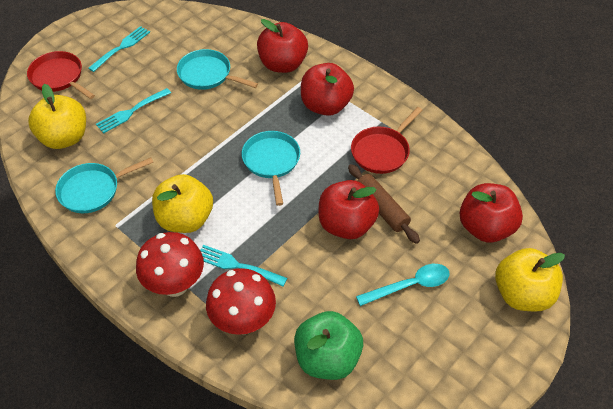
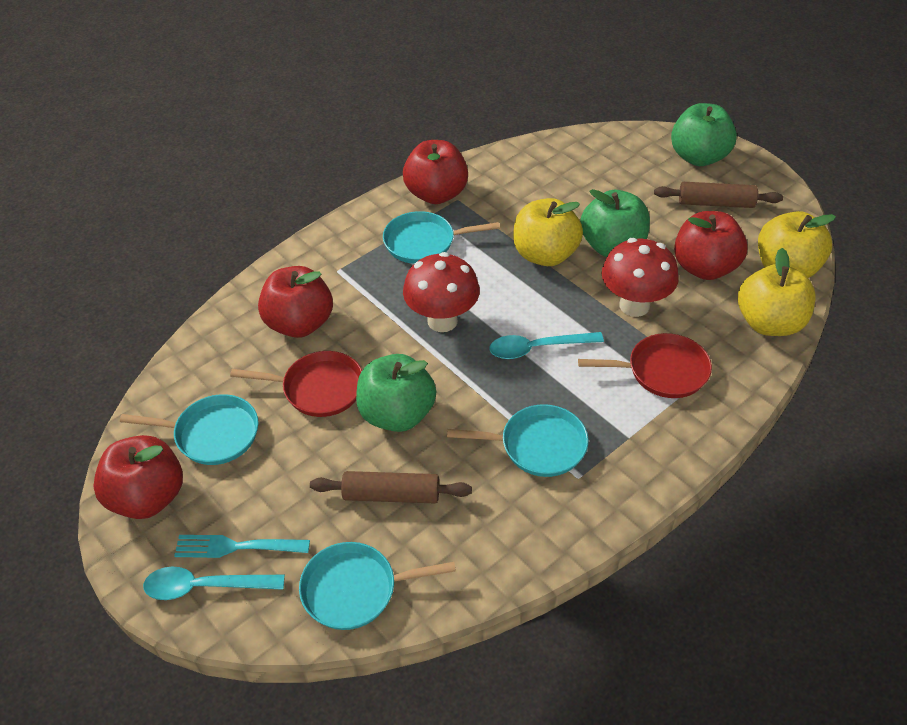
brown rolling pin: [348,164,420,244] = 1 -> [310,471,472,503] [654,182,783,208] = 2
green apple: [294,311,363,380] = 1 -> [356,354,436,432] [580,189,650,257] [671,103,737,166] = 3
turquoise fork: [88,26,150,72] [96,88,171,133] [200,245,287,286] = 3 -> [174,535,310,558] = 1
turquoise pan: [55,158,153,213] [177,49,258,90] [242,131,300,206] = 3 -> [120,394,258,465] [299,542,456,630] [383,211,500,264] [447,404,589,477] = 4
turquoise spoon: [356,264,450,306] = 1 -> [143,567,285,600] [490,332,604,359] = 2

